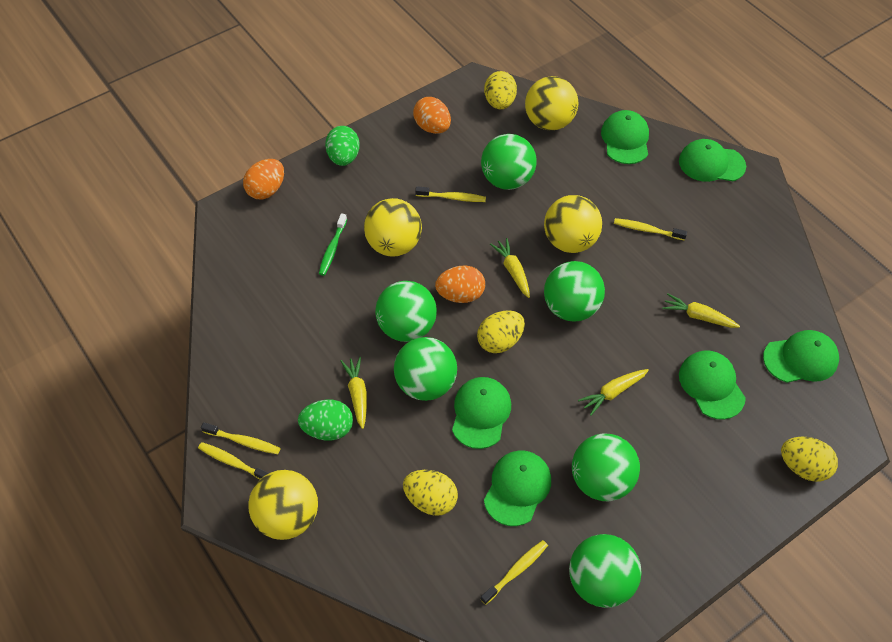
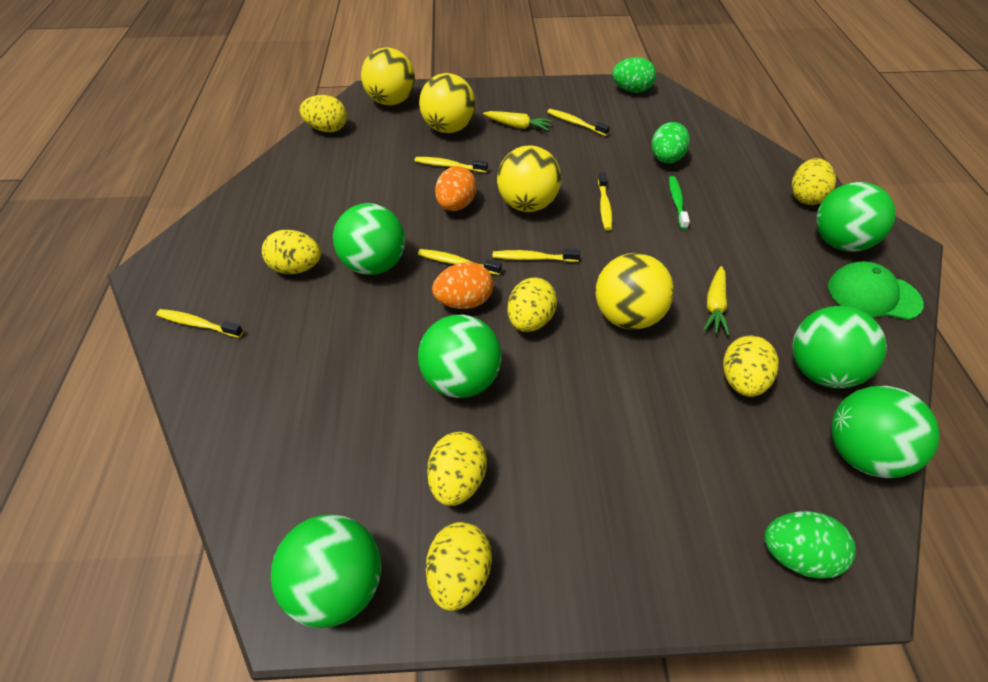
green cap: [452,377,511,449] [484,450,551,526] [601,110,649,164] [679,139,746,182] [679,350,746,420] [763,330,839,383] = 6 -> [828,261,924,320] = 1
green egg: [298,400,353,440] [325,126,360,166] = 2 -> [612,57,656,93] [651,122,690,164] [764,511,856,579] = 3
orange egg: [243,159,284,199] [413,97,451,134] [435,266,485,303] = 3 -> [432,262,493,309] [435,166,477,211] = 2
yellow carrot: [341,357,367,429] [490,238,530,298] [578,369,649,416] [662,294,740,328] = 4 -> [483,111,553,131] [703,266,730,336] = 2
yellow egg: [403,470,458,516] [477,311,525,353] [484,71,517,110] [781,436,838,482] = 4 -> [262,230,321,274] [300,95,347,133] [426,522,492,611] [427,432,487,506] [508,277,557,332] [723,336,779,397] [791,158,836,205] = 7
yellow toothbrush: [198,442,269,480] [201,422,280,454] [415,186,486,202] [481,540,548,605] [614,218,687,240] = 5 -> [156,309,243,338] [415,157,488,173] [418,249,502,275] [493,249,580,262] [547,109,610,136] [598,172,612,230] = 6

